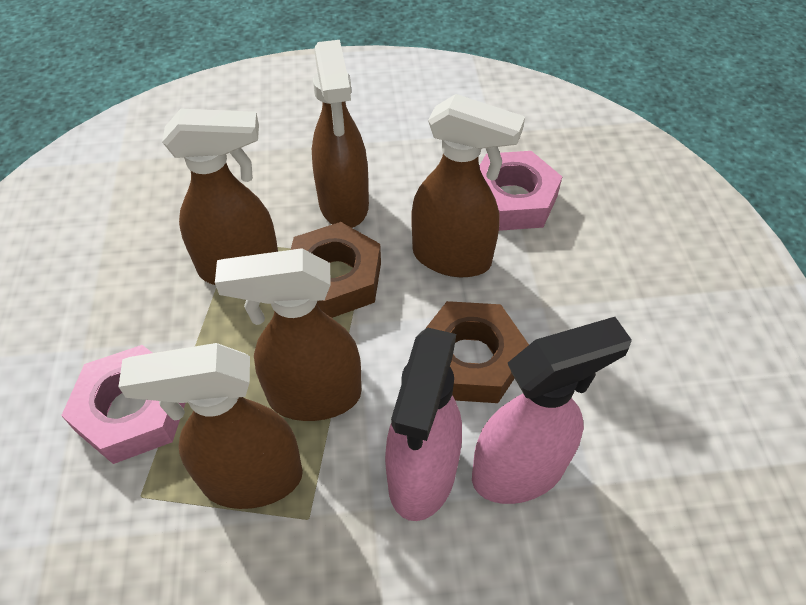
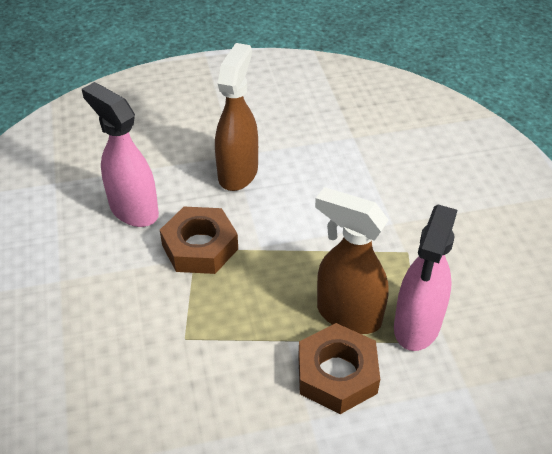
brown spray bottle: [119,343,303,509] [162,109,278,285] [215,248,361,421] [312,40,369,228] [412,94,525,277] = 5 -> [215,43,258,191] [315,187,389,334] = 2
pink nut: [61,345,185,464] [479,151,562,231] = 2 -> none = 0

